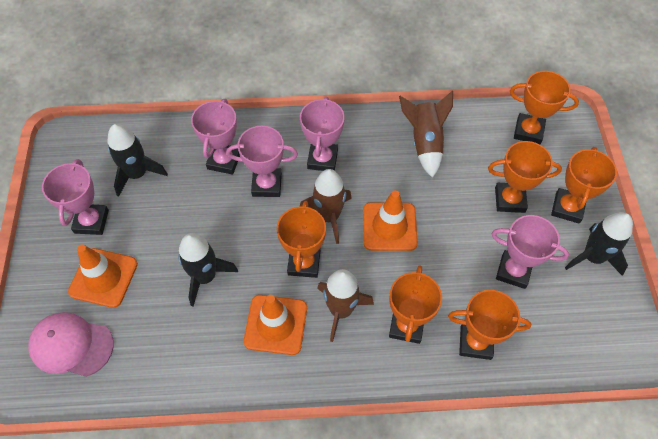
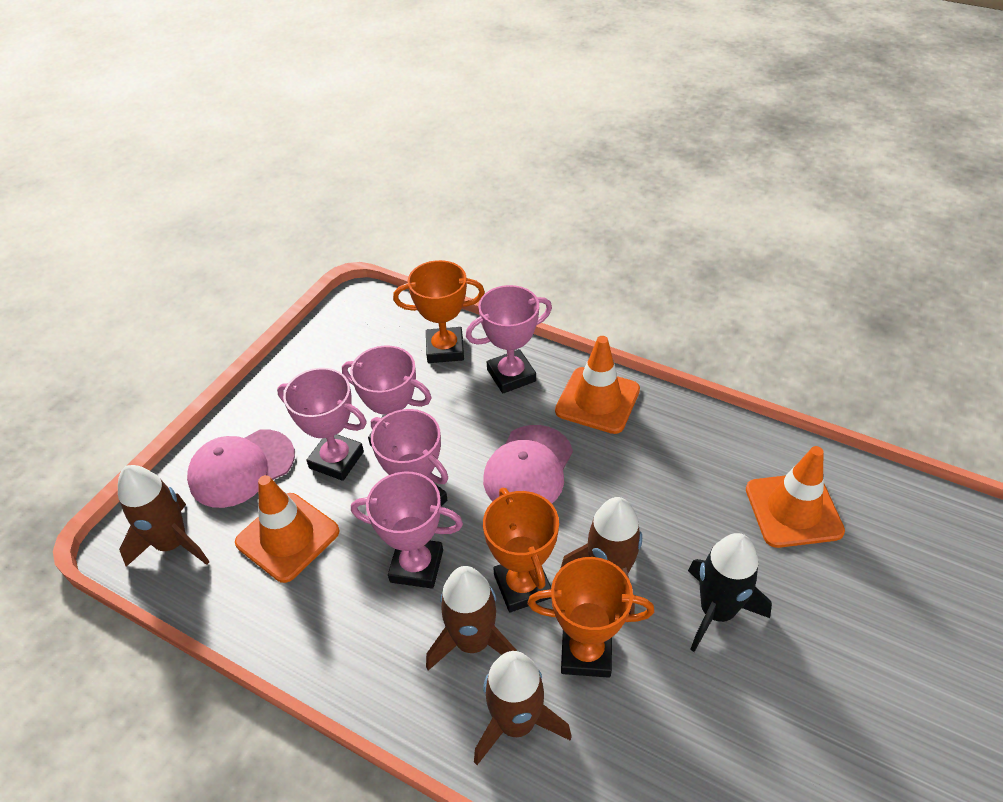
black rocket: [107,124,168,197] [178,233,238,306] [565,212,633,276] = 3 -> [688,533,772,652] = 1
brown rocket: [300,169,352,244] [317,269,374,342] [399,91,453,178] = 3 -> [118,465,209,567] [426,566,517,671] [474,651,572,765] [560,497,642,614] = 4
orange trophy: [277,201,326,278] [389,265,442,344] [448,290,531,360] [488,141,562,213] [510,71,579,144] [551,147,617,224] = 6 -> [393,260,485,363] [483,488,559,612] [528,557,654,678] = 3
pink cap: [28,312,114,377] = 1 -> [187,429,295,508] [483,425,573,504] = 2

